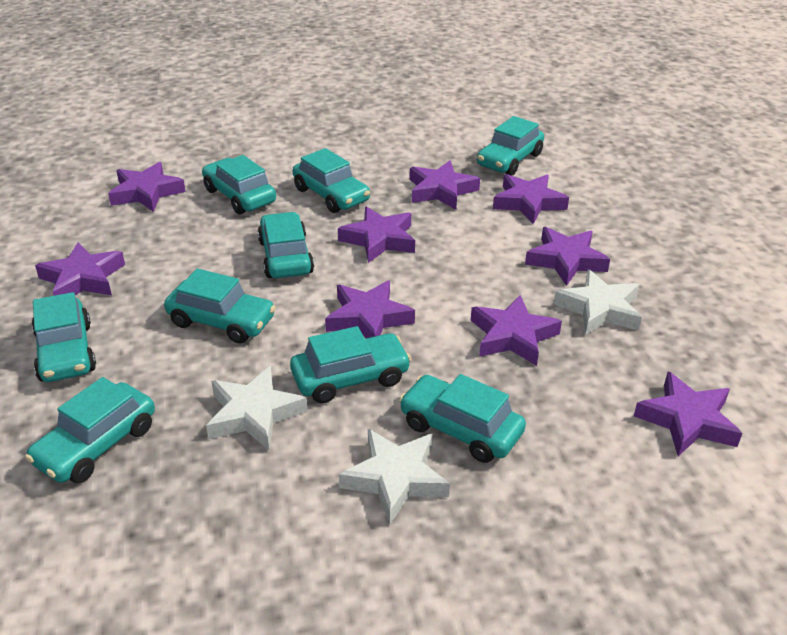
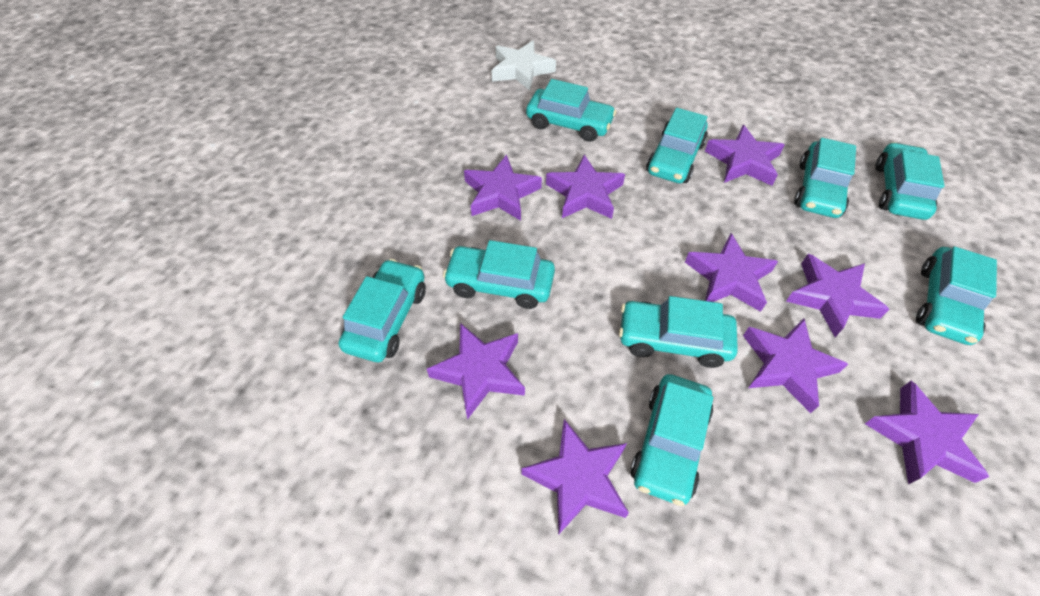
white star: [206,366,307,450] [339,429,450,524] [554,269,642,335] = 3 -> [491,41,556,91] = 1

